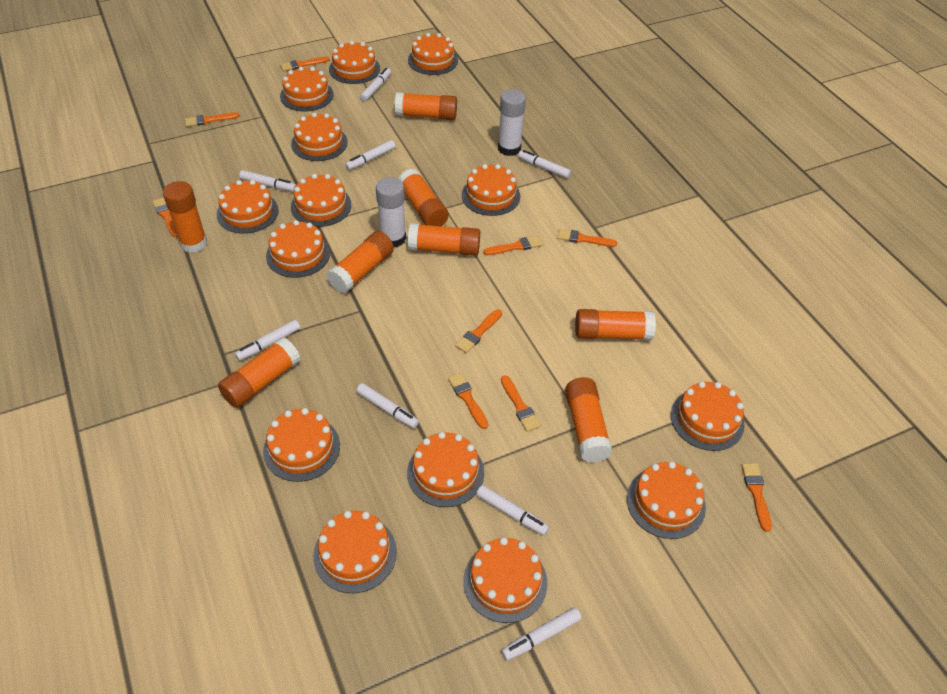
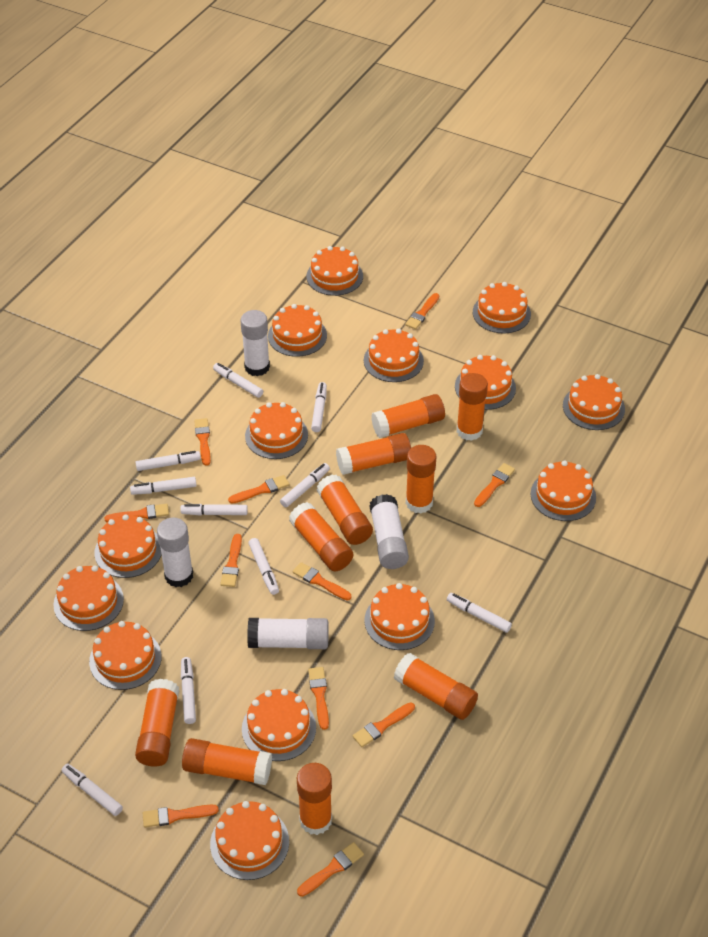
orange brush: [152,197,178,237] [185,112,240,127] [280,57,329,71] [448,373,488,429] [455,309,502,353] [483,236,542,255] [501,375,541,432] [557,229,617,247] [741,463,772,532] = 9 -> [104,503,169,522] [143,805,219,828] [194,418,211,466] [220,534,242,587] [228,475,289,504] [293,562,351,600] [297,842,364,897] [308,667,329,730] [353,702,415,747] [405,293,439,329] [474,463,515,507] = 11
orange glue stick: [163,181,207,253] [218,337,301,408] [327,231,394,293] [395,92,457,120] [399,169,449,226] [408,223,480,256] [565,377,613,463] [575,309,656,340] = 8 -> [135,679,179,767] [182,738,272,785] [289,502,353,571] [297,763,332,835] [317,475,373,545] [336,433,411,475] [371,394,445,438] [394,653,478,720] [406,445,436,514] [457,373,488,441] = 10
white glue stick: [376,177,406,247] [498,89,526,156] = 2 -> [157,517,193,587] [241,310,270,376] [247,618,329,649] [369,494,409,569] = 4
white marker: [235,320,300,361] [239,170,296,192] [345,140,396,170] [357,383,419,428] [360,68,391,101] [476,485,549,535] [501,607,582,661] [518,150,571,178] = 8 -> [62,764,123,816] [130,477,197,495] [135,451,201,471] [180,504,248,516] [181,657,196,724] [213,363,263,398] [248,538,279,595] [280,463,330,507] [311,382,327,432] [447,593,512,633] = 10

